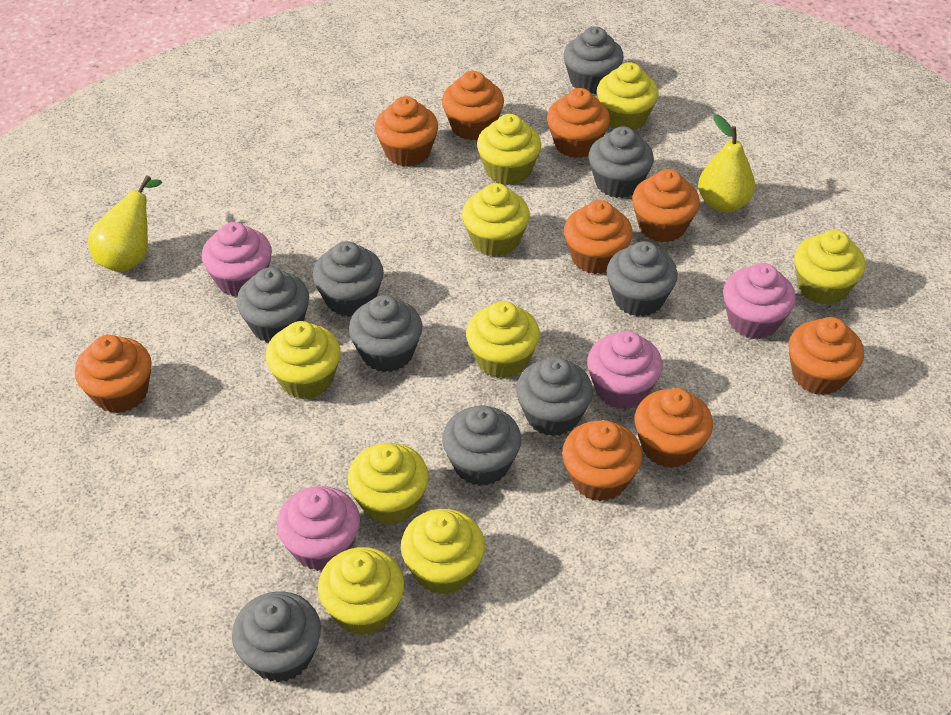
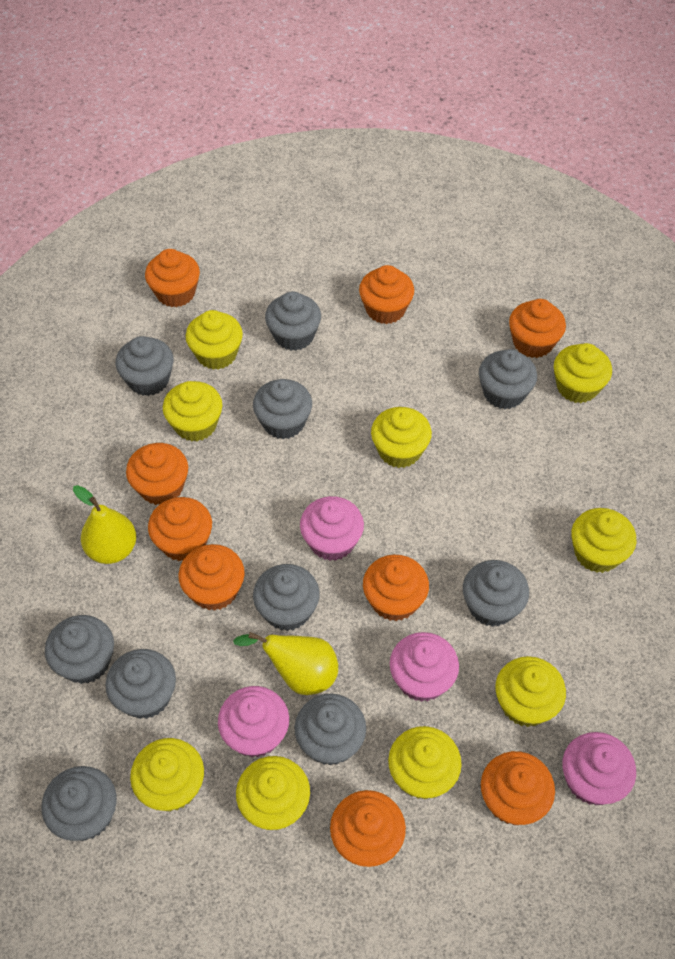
grey cupcake: [232,591,321,683] [237,268,309,343] [313,241,384,317] [349,295,422,372] [442,405,521,486] [516,357,593,436] [564,26,624,94] [589,126,654,198] [607,241,678,317] = 9 -> [41,766,117,841] [45,615,114,684] [106,649,176,719] [116,336,174,396] [253,379,312,439] [253,564,320,631] [265,292,321,351] [294,694,366,766] [463,560,529,627] [479,349,537,409] = 10

